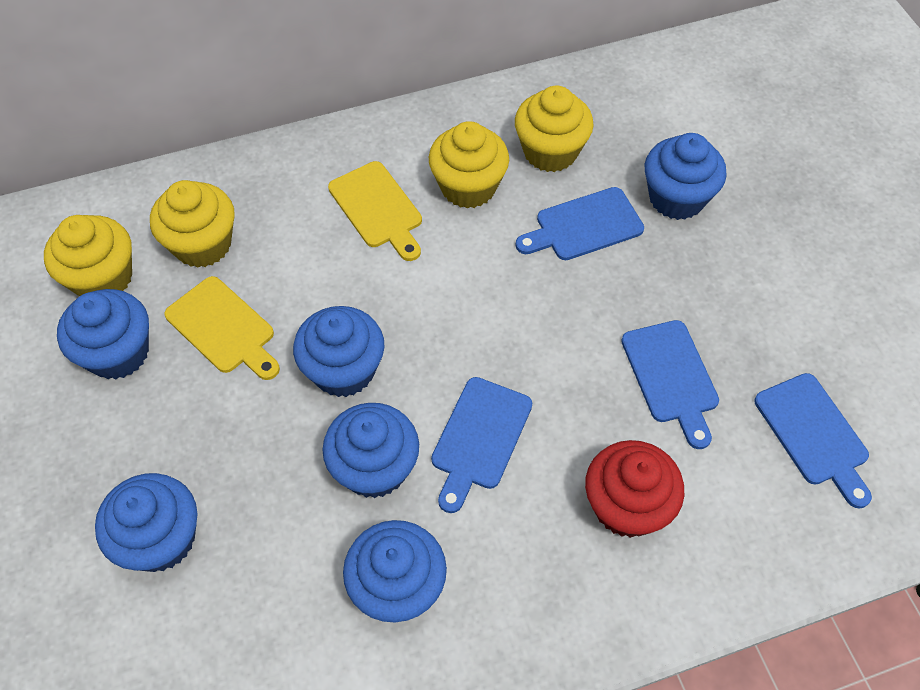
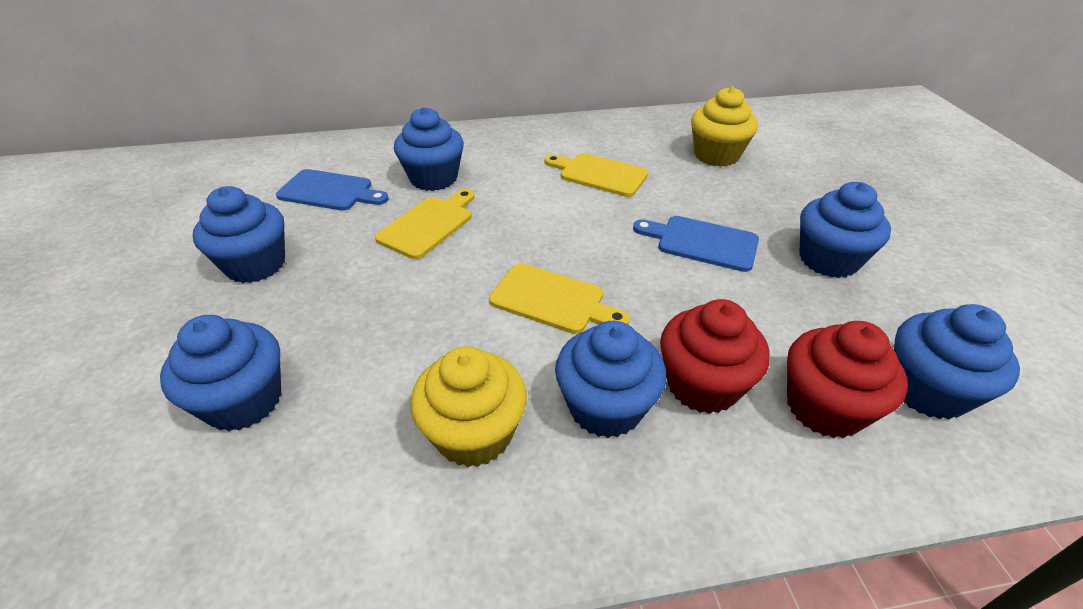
blue cutting board: [431,377,532,513] [515,187,644,260] [621,320,719,449] [754,373,872,509] = 4 -> [276,169,389,211] [633,216,759,272] = 2
red cupcake: [585,440,684,538] = 1 -> [660,299,770,414] [787,321,908,438] = 2
yellow cupcake: [44,215,132,296] [150,180,235,268] [429,121,509,208] [515,86,594,172] = 4 -> [410,346,527,467] [691,86,758,167] = 2
yellow cutting board: [164,276,280,380] [328,161,422,261] = 2 -> [375,189,474,259] [489,263,630,334] [545,153,648,197] = 3

